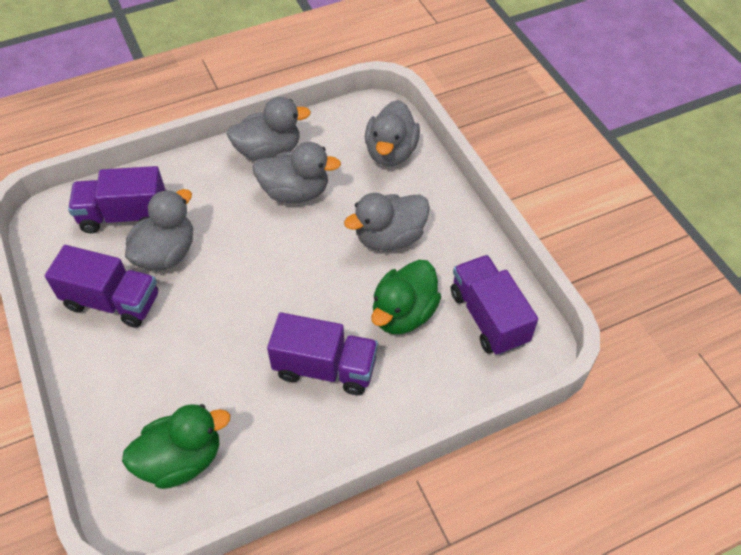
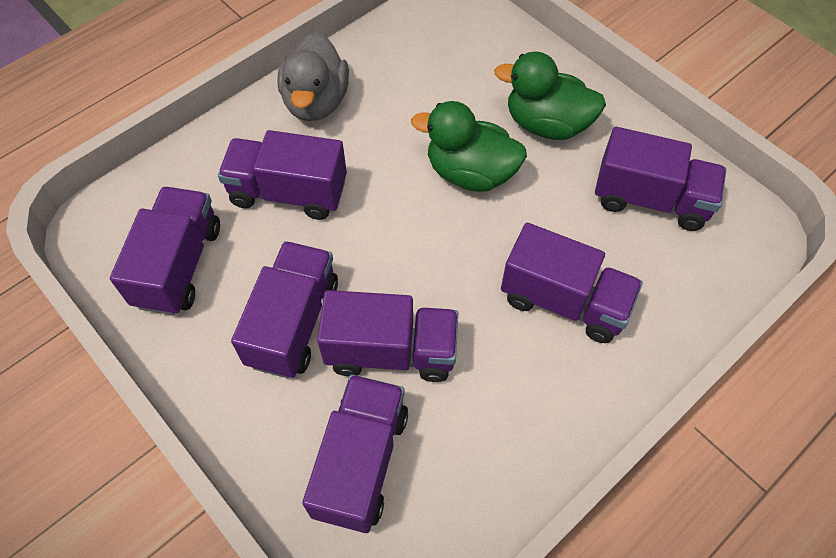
grey duck: [125,189,193,271] [227,97,311,161] [252,142,341,203] [344,193,430,251] [365,100,420,166] = 5 -> [277,32,349,121] = 1
purple truck: [45,245,158,328] [68,166,165,233] [267,312,378,395] [451,255,538,356] = 4 -> [110,187,220,315] [218,130,347,220] [231,241,338,378] [302,375,408,533] [317,290,458,382] [501,223,643,343] [595,127,727,231] = 7

